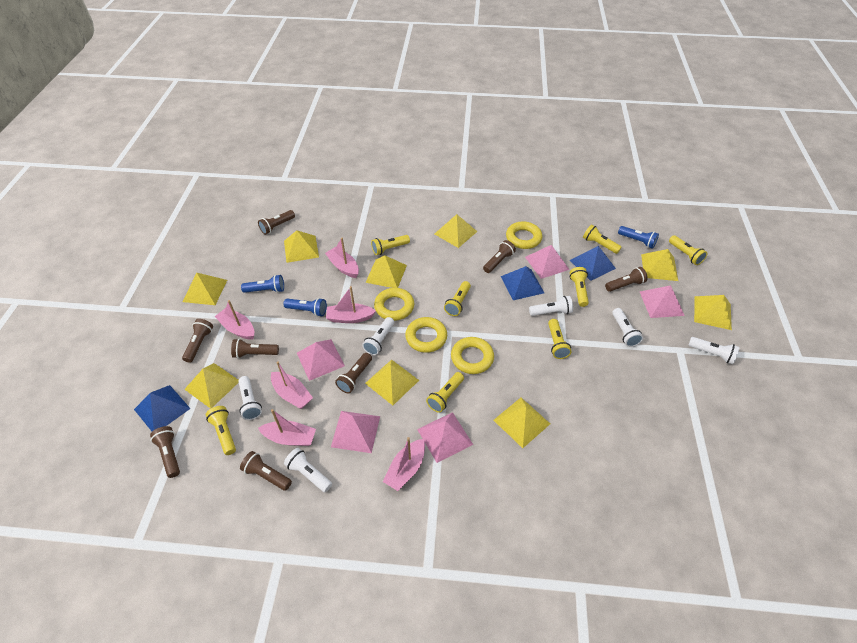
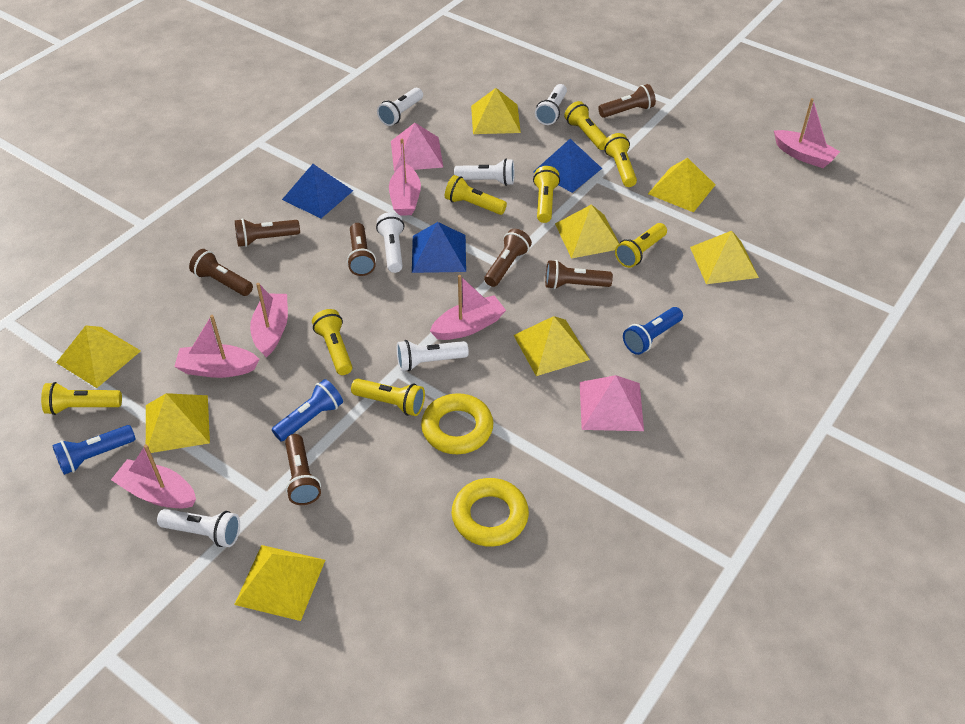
brown flashlight: [150,426,180,478] [182,319,213,363] [231,339,279,359] [240,451,292,491] [258,210,295,235] [335,353,372,393] [483,240,516,273] [605,267,648,292] = 8 -> [189,249,253,296] [235,218,300,247] [285,434,321,505] [347,223,376,276] [484,228,532,287] [545,260,613,289] [598,84,656,118] = 7
pink pyramid: [297,339,345,381] [331,411,380,453] [417,412,473,463] [525,245,570,279] [640,285,685,318] = 5 -> [391,123,443,171] [580,375,644,431] = 2
yellow pyramid: [183,273,227,305] [184,363,239,409] [284,230,319,263] [365,360,419,405] [366,255,407,288] [435,214,478,248] [493,398,550,448] [641,249,678,281] [694,295,732,330] = 9 -> [56,325,141,388] [146,393,210,453] [234,545,325,621] [471,88,521,134] [514,316,590,376] [555,204,619,259] [648,158,715,213] [690,231,759,284] = 8
yellow ring: [374,288,414,321] [405,317,447,353] [451,337,494,374] [506,221,542,249] = 4 -> [421,393,493,454] [452,478,529,547] = 2

